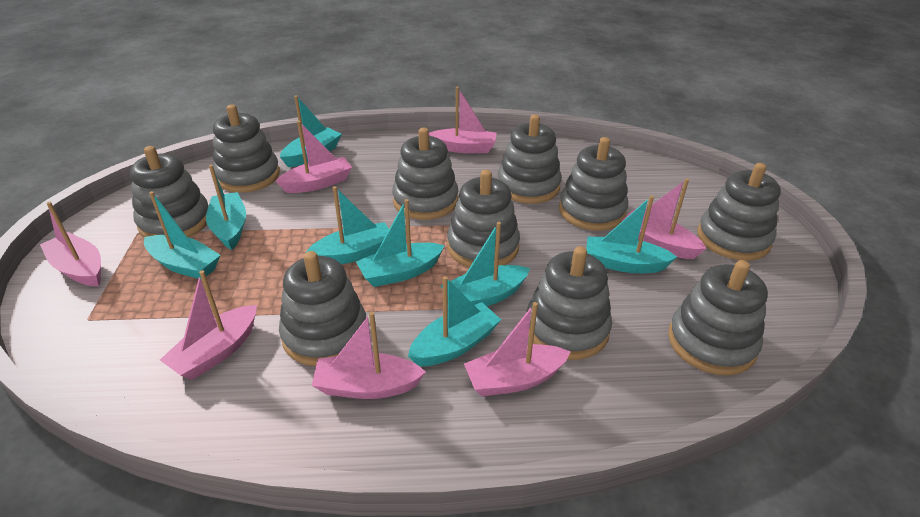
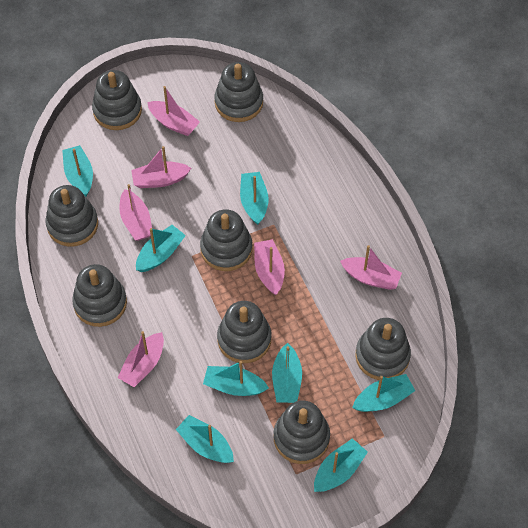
grey stacking toy: [130,146,208,237] [213,104,280,193] [279,251,366,366] [392,128,458,220] [447,170,520,268] [498,114,562,204] [527,246,612,360] [559,137,628,231] [668,260,768,376] [698,163,780,261] = 10 -> [45,185,98,247] [72,264,127,327] [92,70,142,130] [200,210,252,271] [214,62,263,122] [217,301,271,363] [274,400,330,464] [355,318,411,380] = 8
pink boat: [40,202,101,286] [160,270,257,380] [276,121,352,193] [312,312,426,399] [429,87,496,153] [464,302,571,397] [622,178,707,259] = 7 -> [117,331,164,387] [119,184,152,241] [131,146,191,188] [147,86,200,136] [254,239,285,295] [340,245,402,290] = 6

